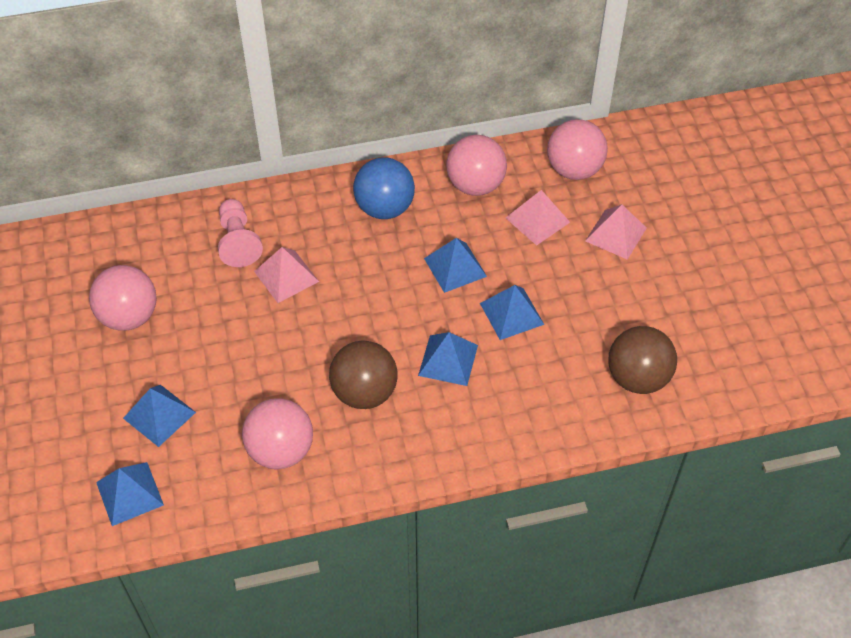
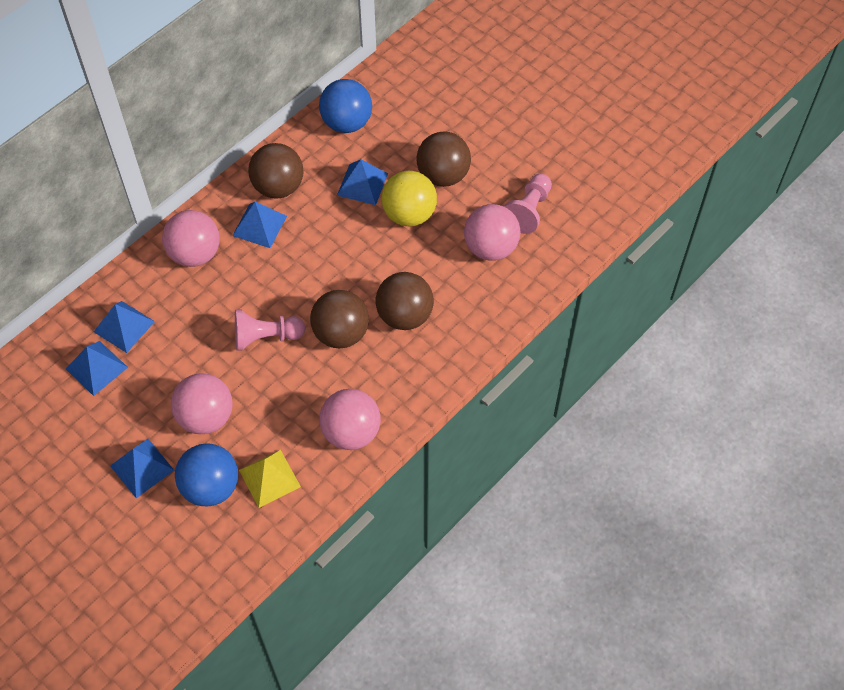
blue ball: [353,157,415,219] = 1 -> [175,443,238,506] [319,79,372,133] = 2
brown ball: [329,341,398,409] [608,326,677,394] = 2 -> [248,143,304,199] [310,290,369,348] [375,272,434,330] [416,131,471,187] = 4
pink pawn: [218,199,263,267] = 1 -> [235,309,305,351] [504,174,552,234] = 2
pink pyramid: [254,247,319,303] [506,190,570,246] [585,204,647,260] = 3 -> none = 0
yellow ball: none = 0 -> [382,171,437,226] = 1
yellow pyramid: none = 0 -> [239,450,301,508] = 1

